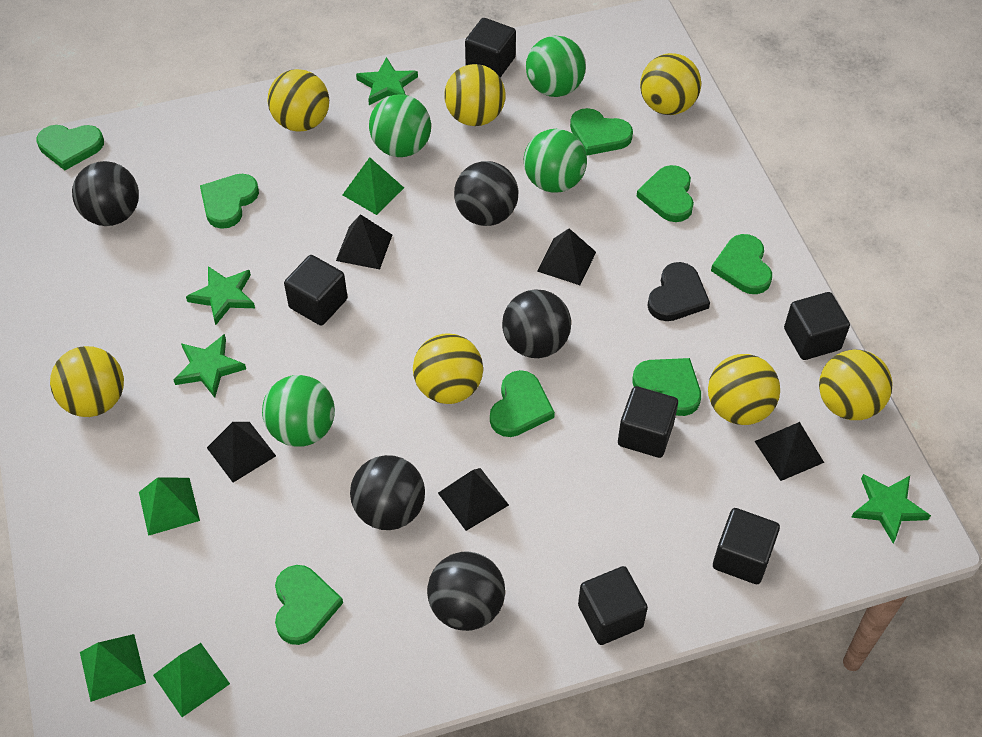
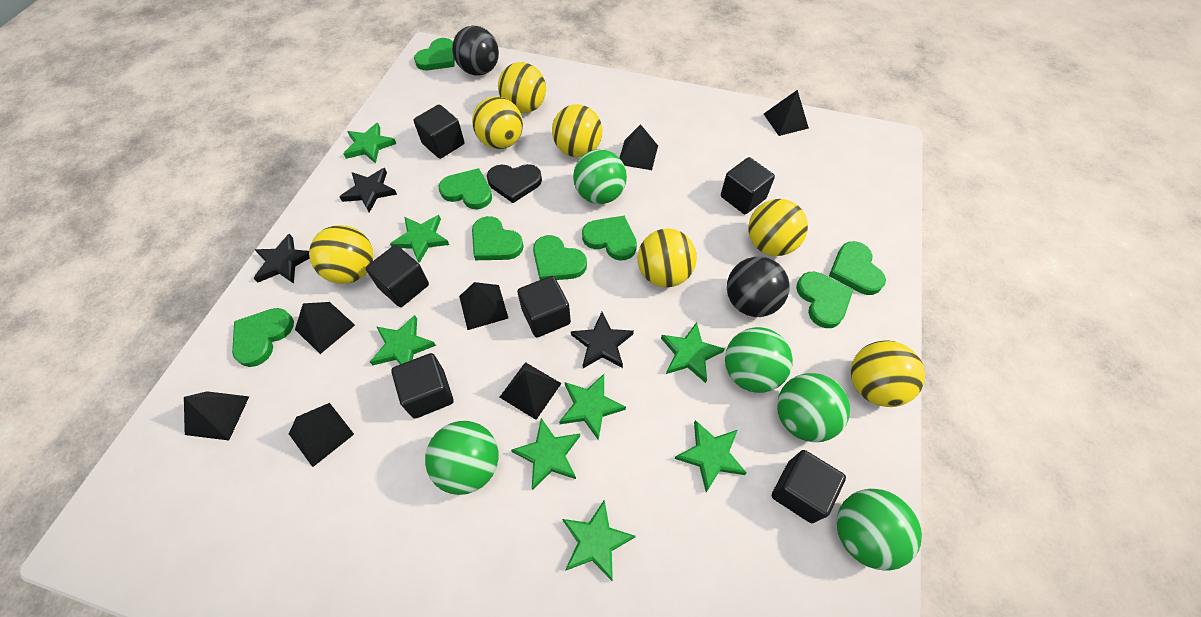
black ball: [72,161,139,226] [350,455,425,530] [427,551,505,631] [454,161,518,226] [502,289,571,358] = 5 -> [452,26,499,76] [727,257,790,317] = 2
black pyramid: [207,422,276,483] [336,214,392,269] [438,468,509,531] [537,228,596,285] [754,422,824,481] = 5 -> [184,391,249,440] [289,403,354,467] [295,302,355,354] [459,282,508,330] [500,362,562,420] [619,124,658,170] [764,90,809,136] = 7
black star: none = 0 -> [253,234,310,284] [340,168,397,213] [571,312,634,368] = 3
green ball: [262,375,335,447] [369,94,431,157] [524,129,587,193] [526,35,586,97] = 4 -> [425,421,499,495] [573,149,627,204] [725,327,793,393] [777,373,850,442] [837,489,922,571] = 5
green pyramid: [80,634,146,702] [139,477,200,536] [153,643,230,717] [342,157,404,215] = 4 -> none = 0
green star: [174,334,246,398] [186,266,255,325] [356,57,418,105] [851,474,931,543] = 4 -> [343,123,396,164] [370,315,436,365] [390,215,449,263] [511,418,580,490] [559,374,626,440] [562,500,636,582] [661,322,725,383] [675,420,747,492] = 8

